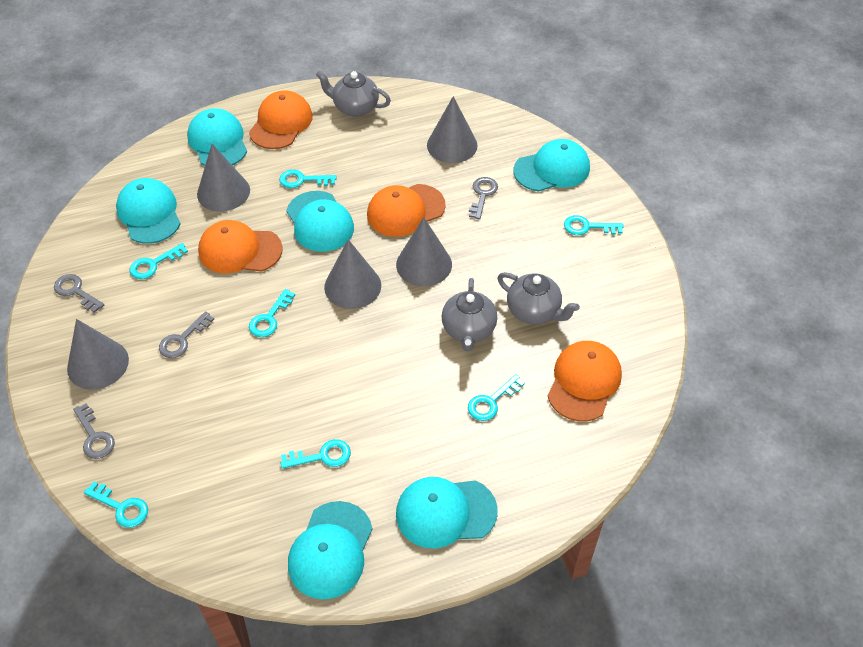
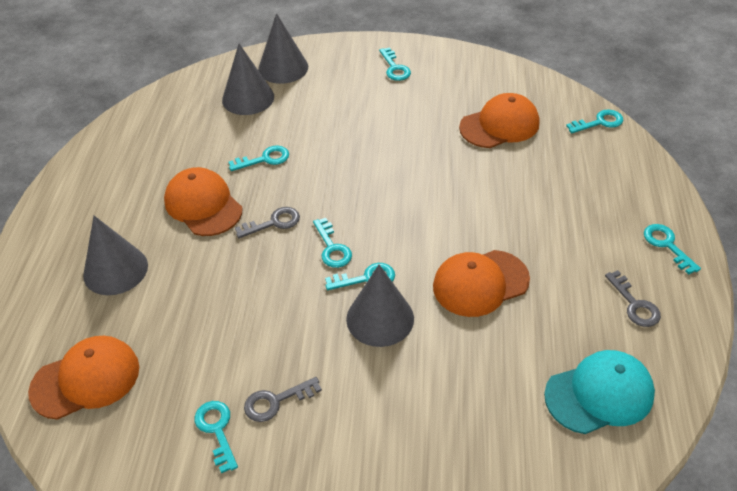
grey cone: [67,319,129,390] [197,144,250,212] [324,239,381,309] [396,217,452,286] [427,96,478,163] = 5 -> [83,216,148,295] [222,44,274,115] [258,13,308,84] [346,265,414,347] = 4
grey key: [54,274,104,313] [73,403,115,459] [159,311,214,358] [469,177,498,219] = 4 -> [235,207,300,238] [244,377,322,422] [605,270,661,327] = 3
grey teapot: [316,71,391,117] [442,278,497,352] [497,272,580,325] = 3 -> none = 0
turquoise cap: [116,178,180,244] [187,108,247,166] [286,191,354,252] [288,501,373,599] [396,477,498,548] [513,139,590,192] = 6 -> [544,350,655,434] = 1

